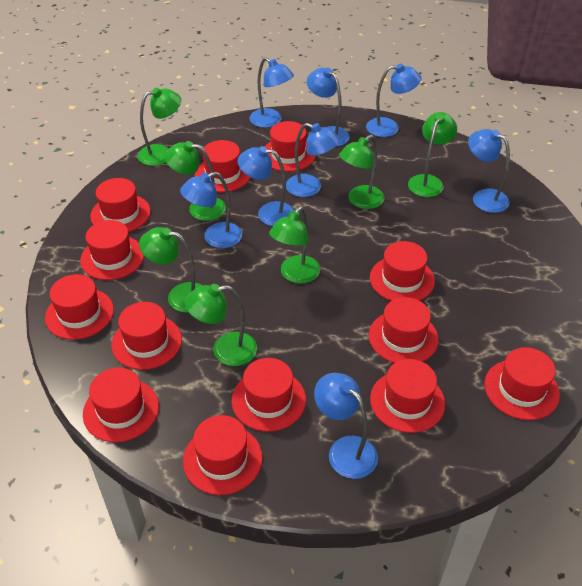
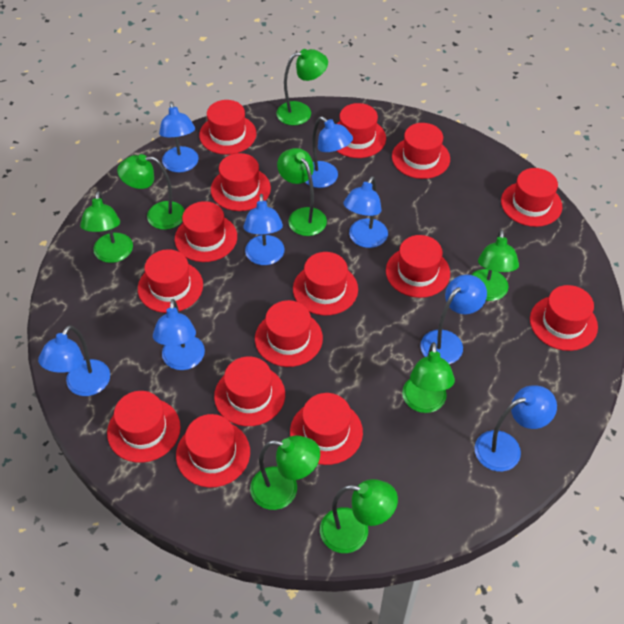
green lamp: [138,88,181,166] [139,227,203,313] [164,141,226,221] [185,284,257,366] [269,207,320,284] [339,135,385,209] [408,112,457,197] = 7 -> [80,191,133,263] [117,154,185,230] [250,436,320,510] [276,49,328,125] [277,148,327,236] [320,479,398,553] [402,342,455,413] [471,230,519,301] = 8
red hat: [45,274,114,340] [80,220,144,280] [83,367,159,442] [90,178,151,232] [111,302,182,370] [183,415,262,495] [195,140,250,192] [231,358,306,432] [264,121,316,172] [369,297,439,363] [370,241,435,301] [370,359,445,433] [484,347,560,420] = 13 -> [107,391,181,463] [138,249,203,313] [175,201,237,262] [176,414,250,488] [199,100,257,155] [211,153,271,211] [214,357,285,426] [255,300,323,367] [290,393,363,465] [293,252,358,316] [337,103,386,158] [386,235,450,298] [392,123,450,179] [501,168,562,227] [530,285,598,351] = 15

